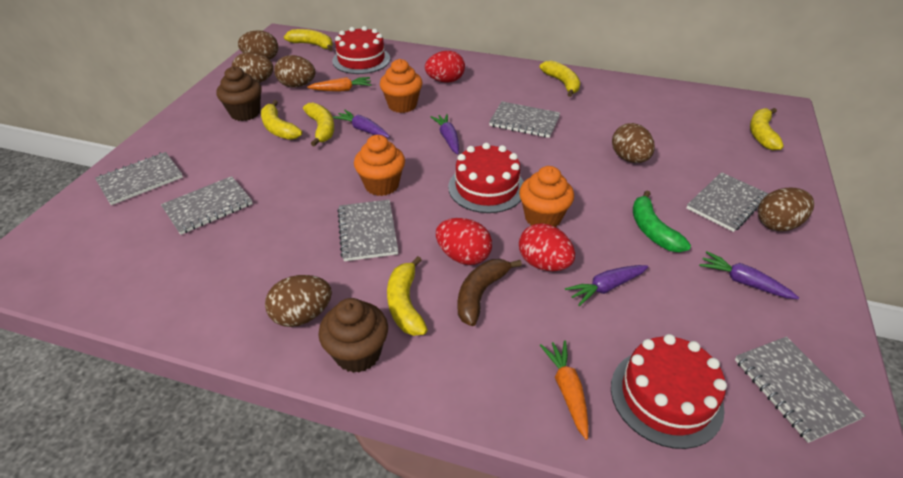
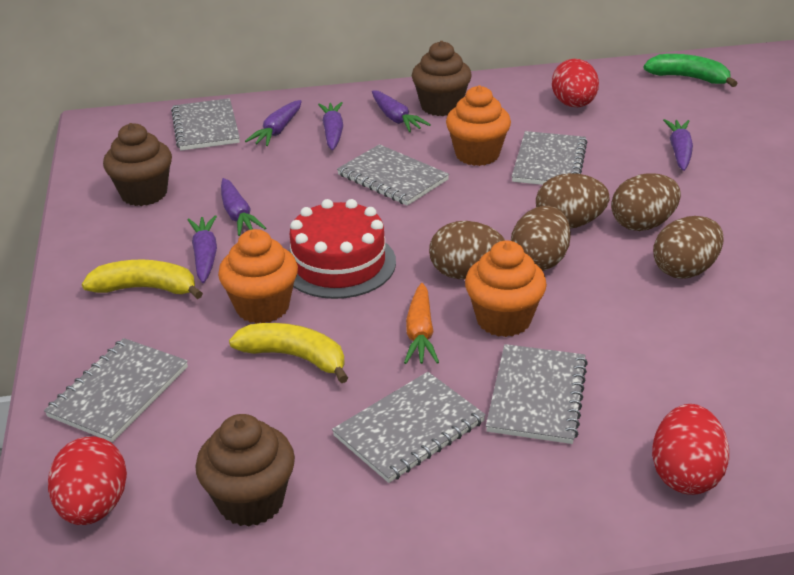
brown banana: [458,259,522,326] = 1 -> none = 0
brown cupcake: [216,66,262,121] [318,298,388,373] = 2 -> [103,123,172,206] [195,414,295,527] [412,41,472,116] = 3
brown egg: [232,52,274,83] [238,30,278,60] [265,275,332,327] [274,55,316,87] [612,123,655,163] [758,188,814,231] = 6 -> [429,221,505,279] [511,205,571,271] [536,173,609,228] [611,173,681,231] [653,216,724,279] = 5
orange carrot: [307,77,372,92] [540,340,589,440] = 2 -> [404,283,439,364] = 1
purple carrot: [333,110,390,138] [431,114,459,154] [565,265,648,306] [699,251,799,299] = 4 -> [188,216,217,283] [221,178,266,236] [245,100,302,146] [318,102,343,150] [372,90,431,132] [663,119,693,171] = 6
red cake: [332,26,390,74] [448,143,524,213] [611,334,727,449] = 3 -> [289,199,396,299] = 1
yellow banana: [261,100,302,140] [284,29,333,51] [303,103,334,147] [387,256,428,336] [539,61,580,97] [750,108,784,150] = 6 -> [82,260,203,299] [229,323,348,383] = 2

